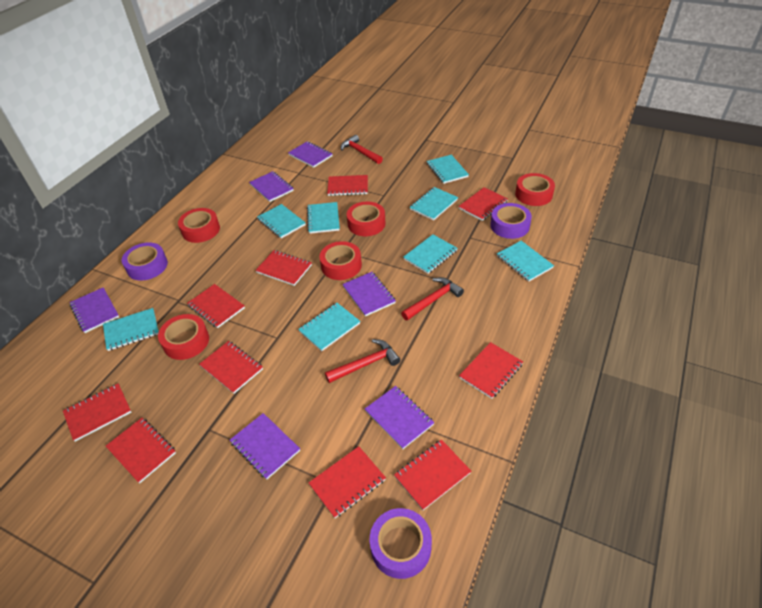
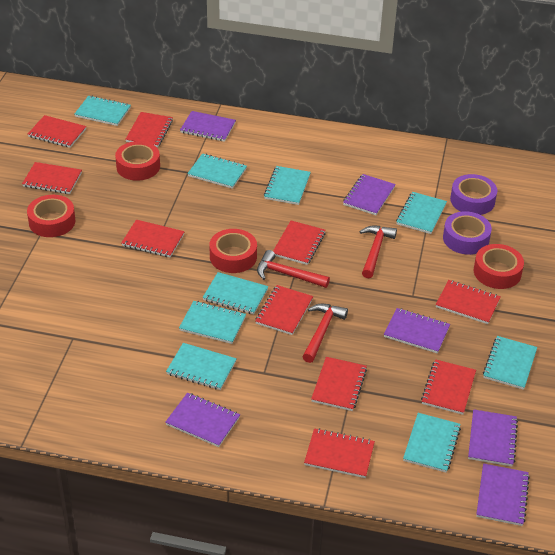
purple tape: [122,242,168,280] [370,508,432,579] [490,203,532,239] = 3 -> [443,211,492,255] [450,174,497,215] = 2
red tape: [158,314,209,360] [178,208,220,243] [319,241,362,280] [347,201,385,236] [515,173,555,206] = 5 -> [27,195,76,237] [115,141,160,181] [210,229,257,273] [474,244,524,289] = 4
turquoise notebook: [103,308,159,351] [257,204,306,239] [298,303,360,351] [307,202,340,234] [404,234,458,274] [410,187,458,220] [427,155,469,184] [497,241,554,282] = 8 -> [75,95,131,126] [166,343,237,390] [179,301,246,344] [187,153,247,189] [203,272,269,315] [264,166,311,205] [396,192,447,234] [403,413,461,473] [483,336,537,390] = 9

